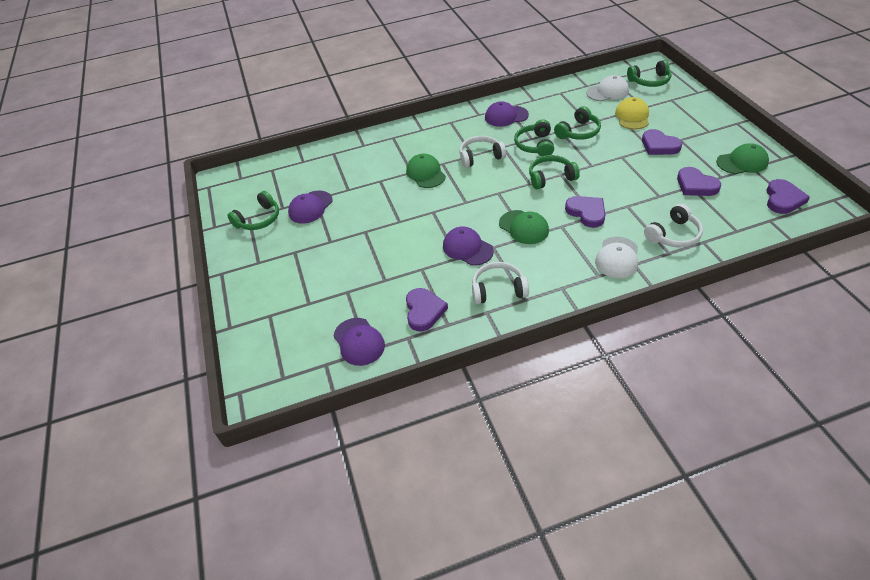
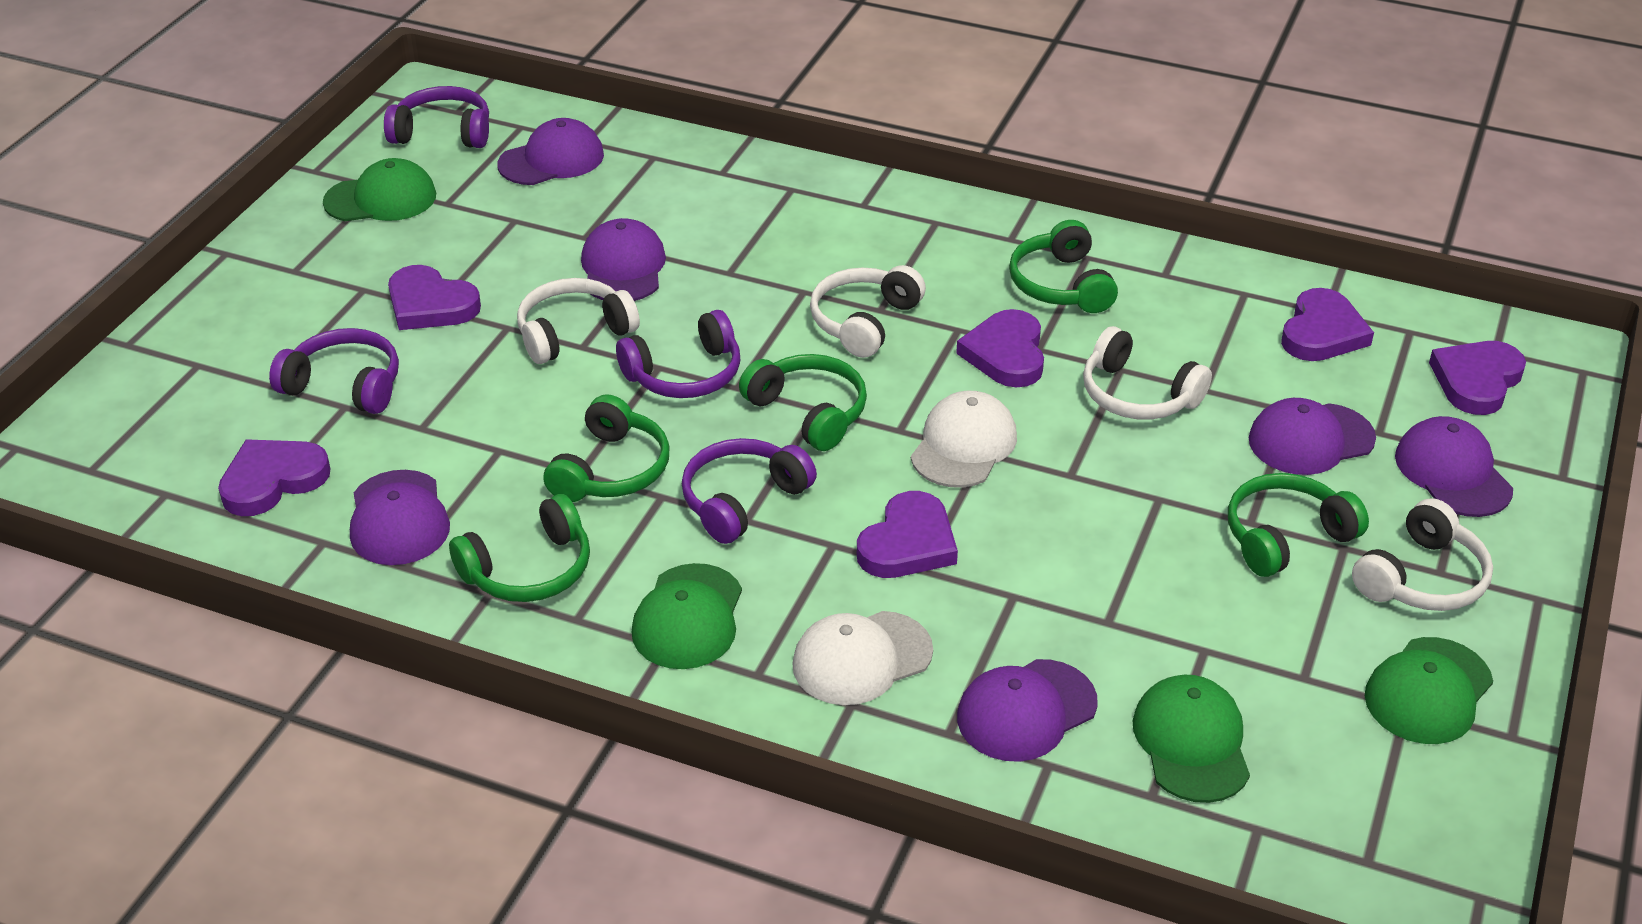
green cap: [406,154,446,188] [499,210,549,244] [716,143,769,174] = 3 -> [323,158,436,221] [631,563,742,669] [1133,675,1250,803] [1365,637,1493,744] = 4
purple cap: [288,191,333,224] [334,318,385,366] [443,226,494,266] [485,101,529,127] = 4 -> [350,470,450,565] [497,118,604,185] [581,218,666,301] [957,659,1098,762] [1249,398,1376,475] [1395,416,1513,517] = 6
purple headphones: none = 0 -> [269,328,399,414] [384,86,489,148] [616,310,740,398] [682,438,817,544] = 4
purple heart: [406,288,448,331] [565,196,605,228] [642,129,682,155] [677,167,721,196] [766,179,810,214] = 5 -> [218,439,330,516] [388,265,481,330] [857,491,958,578] [956,309,1044,387] [1281,288,1374,361] [1429,341,1526,415] = 6
white headphones: [459,136,506,168] [472,262,529,304] [644,204,703,248] = 3 -> [517,278,640,364] [810,265,926,358] [1083,326,1212,419] [1352,498,1493,611] = 4
yellow cap: [615,97,649,130] = 1 -> none = 0

